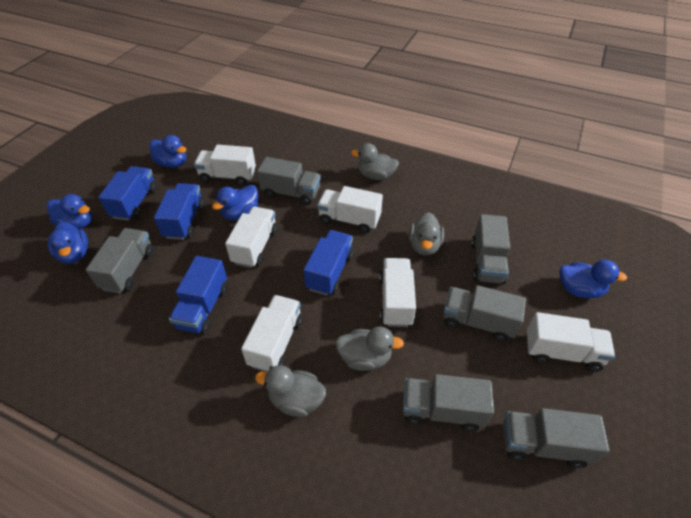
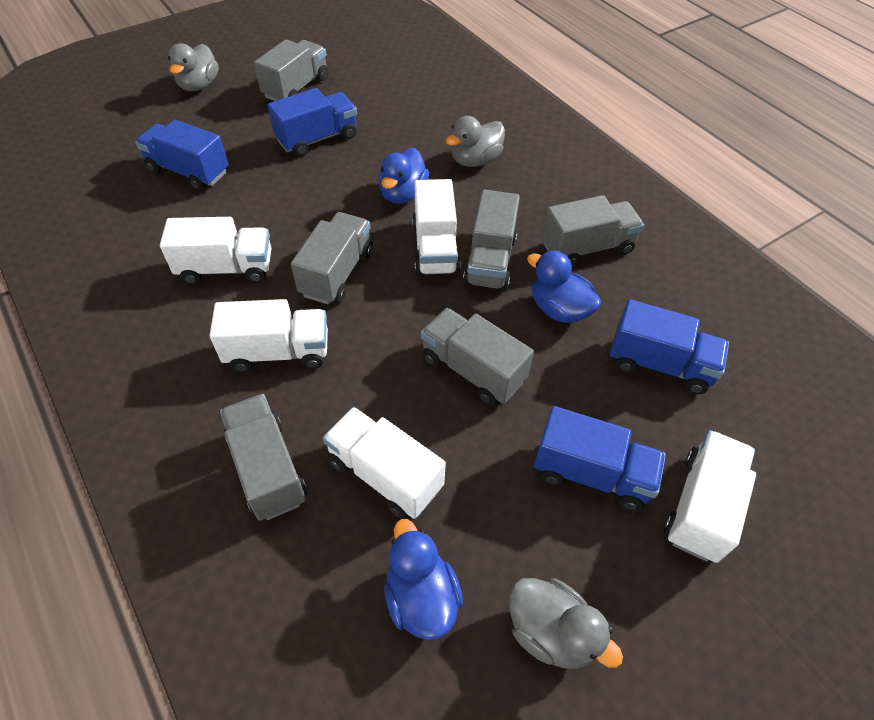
blue duck: [46,194,92,229] [48,222,88,264] [149,135,186,168] [212,185,258,220] [559,260,627,298] = 5 -> [379,148,429,204] [384,519,463,640] [527,250,601,323] = 3
grey duck: [255,365,326,417] [335,326,404,371] [351,143,399,180] [409,212,444,255] = 4 -> [168,43,219,91] [446,116,505,167] [509,578,623,669] = 3
white truck: [194,144,256,186] [225,207,278,268] [241,295,303,371] [317,186,383,233] [379,258,416,327] [526,312,615,372] = 6 -> [160,217,271,285] [210,299,328,372] [323,407,446,519] [412,179,461,276] [664,430,756,563] = 5

